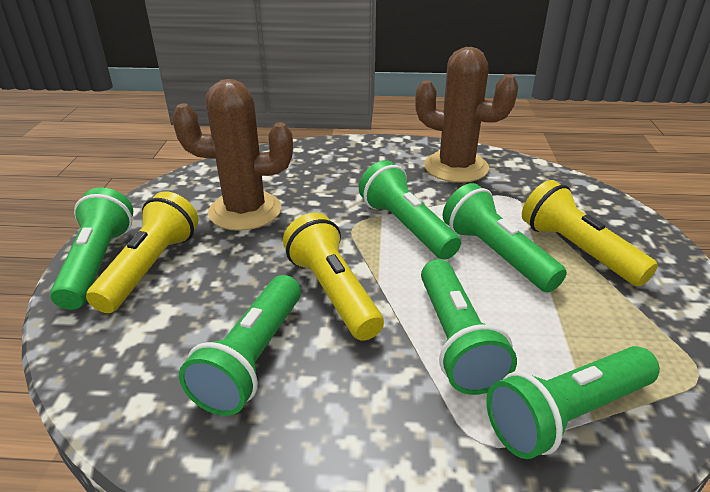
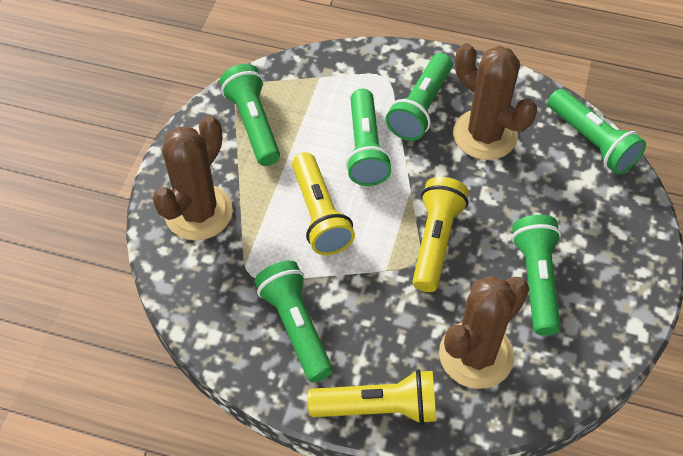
brown cactus: [172,79,293,231] [415,47,519,183] = 2 -> [152,116,233,241] [439,276,529,389] [453,43,537,160] = 3

